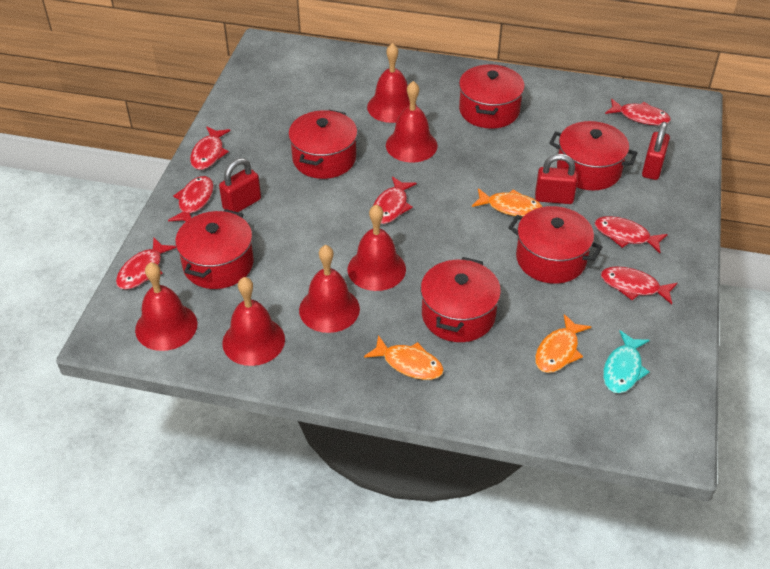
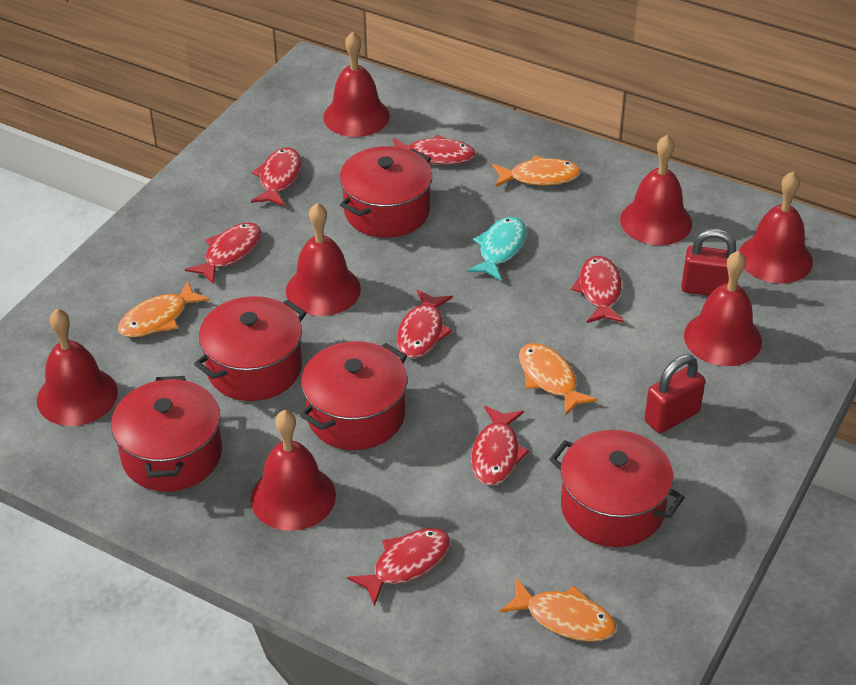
orange fish: [364,335,444,380] [472,188,542,217] [535,314,591,373] = 3 -> [118,280,210,337] [492,155,581,187] [500,578,616,641] [519,343,598,416] = 4
red bell: [135,262,198,351] [222,277,285,366] [299,245,360,333] [348,204,406,291] [367,43,417,123] [386,81,438,163] = 6 -> [37,309,118,426] [251,410,336,531] [286,203,361,316] [323,32,390,137] [620,135,692,245] [684,251,762,366] [739,172,813,284] = 7
red padlock: [219,158,261,212] [535,154,578,204] [642,122,670,180] = 3 -> [645,354,705,433] [681,229,736,296] = 2
red pot: [175,209,254,289] [288,110,357,179] [421,257,501,342] [459,64,525,129] [508,206,602,284] [549,121,637,190] = 6 -> [111,376,222,492] [194,296,306,401] [300,341,407,450] [340,146,432,238] [549,430,685,547] = 5

